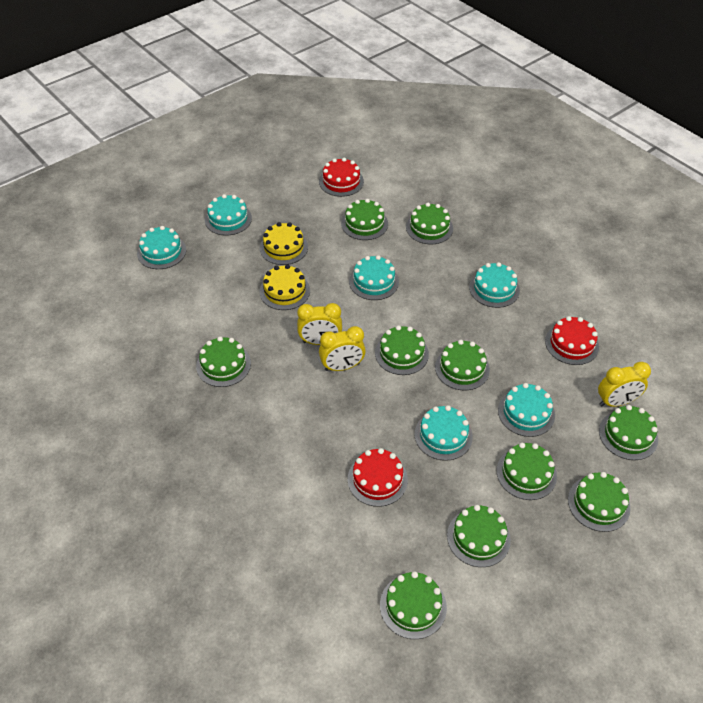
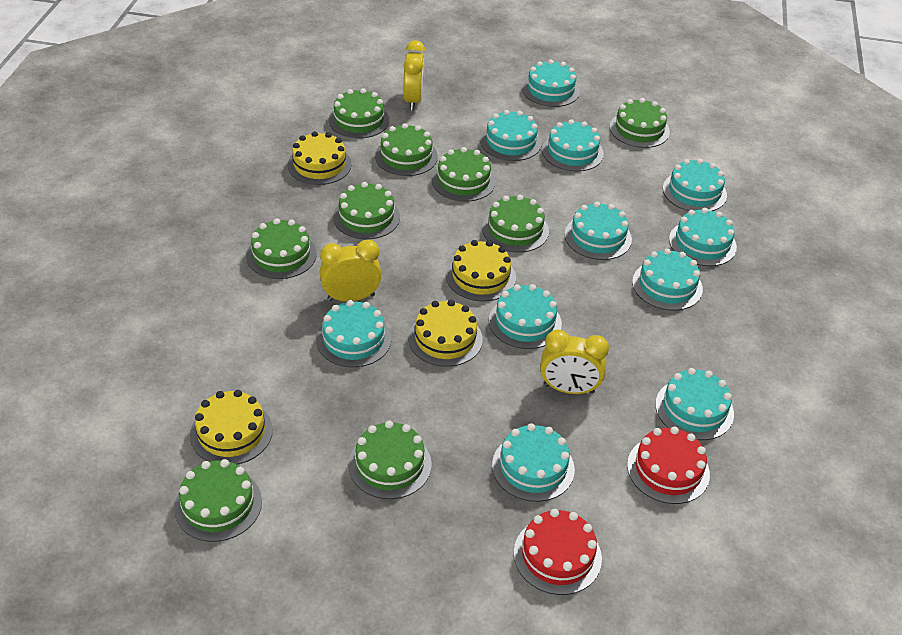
green cake: [196,336,251,387] [341,199,388,240] [375,325,429,375] [380,571,447,639] [406,203,453,244] [435,340,490,390] [447,505,511,567] [496,443,557,500] [568,472,631,532] [599,405,658,460] = 10 -> [174,459,262,542] [246,218,317,279] [329,88,389,138] [333,182,400,239] [348,421,432,499] [375,123,438,176] [432,147,496,202] [482,195,549,252] [610,98,670,148] = 9
red cake: [319,158,364,197] [348,448,408,507] [545,316,599,365] = 3 -> [513,509,602,595] [627,426,710,504] = 2
turquoise cake: [137,226,186,269] [205,194,252,236] [349,255,399,300] [414,405,473,461] [469,262,520,308] [498,383,555,437] = 6 -> [316,300,391,367] [480,110,542,161] [489,284,562,349] [492,423,575,502] [522,59,580,107] [542,119,604,171] [565,201,632,260] [632,248,703,311] [655,368,734,440] [663,159,727,211] [669,208,737,266] = 11
yellow cake: [260,222,308,265] [260,264,310,310] = 2 -> [190,390,273,464] [288,131,352,185] [408,300,483,367] [446,240,516,301] = 4

